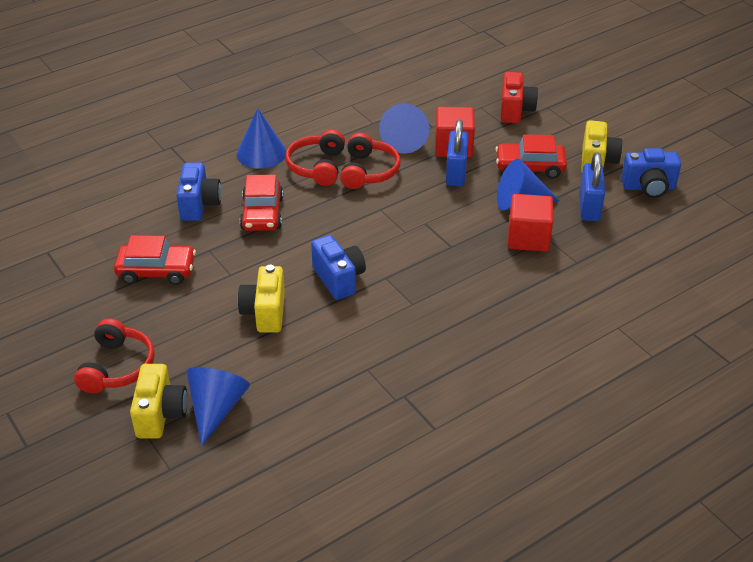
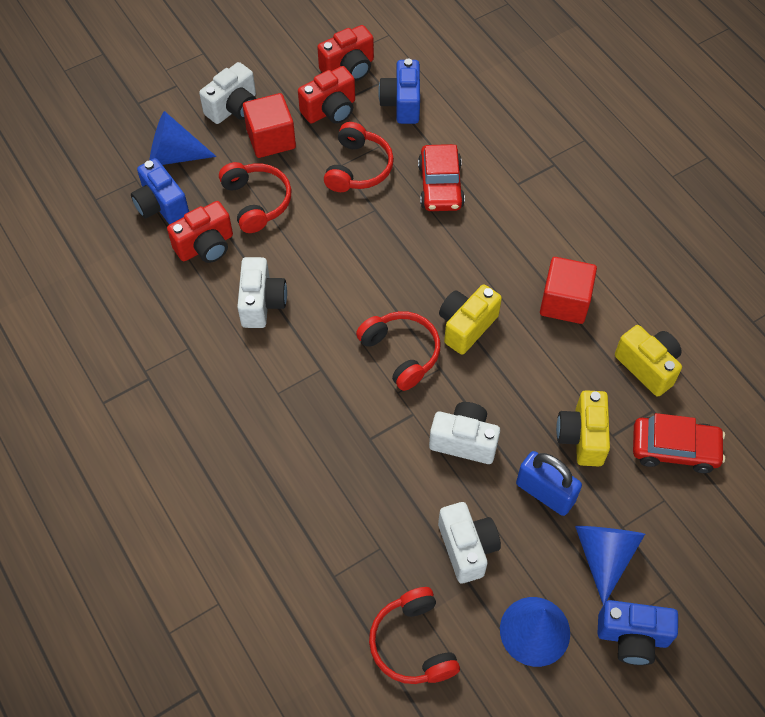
blue cone: [186,367,250,446] [237,108,286,169] [379,103,429,154] [497,159,560,210] = 4 -> [149,111,216,165] [500,597,570,667] [575,526,645,605] = 3
blue padlock: [446,120,468,186] [579,152,605,221] = 2 -> [516,451,582,516] = 1
red camera: [501,72,538,123] = 1 -> [167,201,233,263] [298,66,355,124] [317,25,374,81] = 3
red car: [114,235,196,285] [240,175,283,231] [495,134,567,179] = 3 -> [418,144,465,211] [633,413,725,473] = 2
red headphones: [74,318,155,394] [285,130,345,186] [340,133,401,189] = 3 -> [219,162,292,233] [324,122,394,192] [356,311,440,391] [369,587,460,684] = 4
white camera: none = 0 -> [199,62,256,124] [237,257,287,328] [429,402,500,464] [438,502,501,583] = 4

